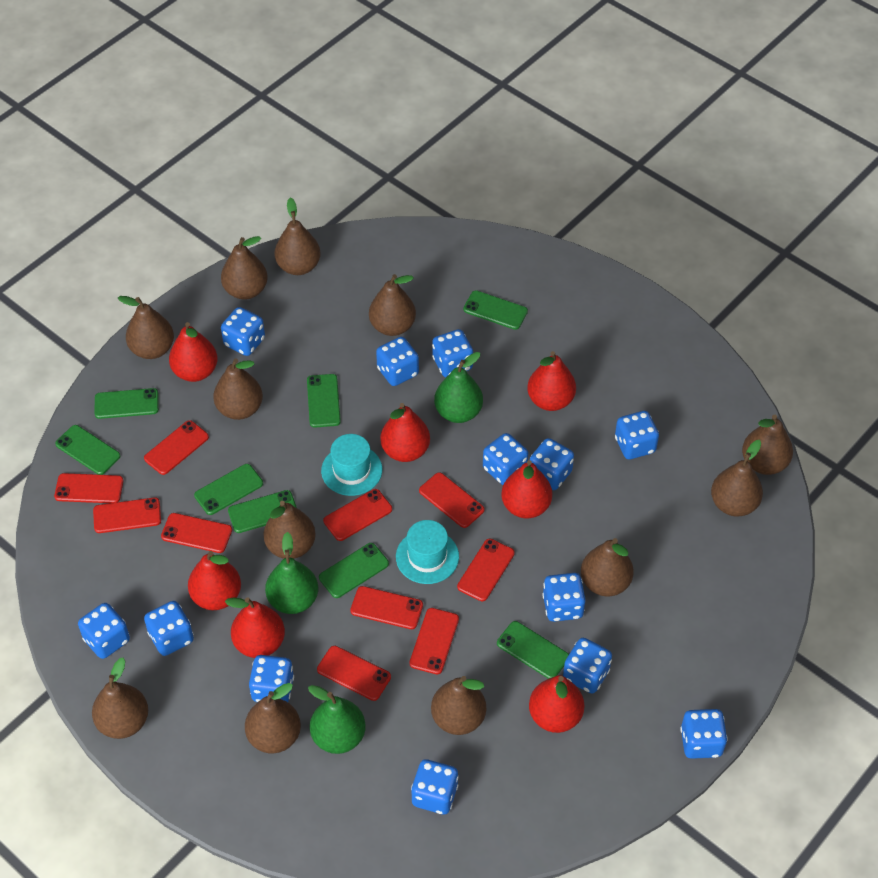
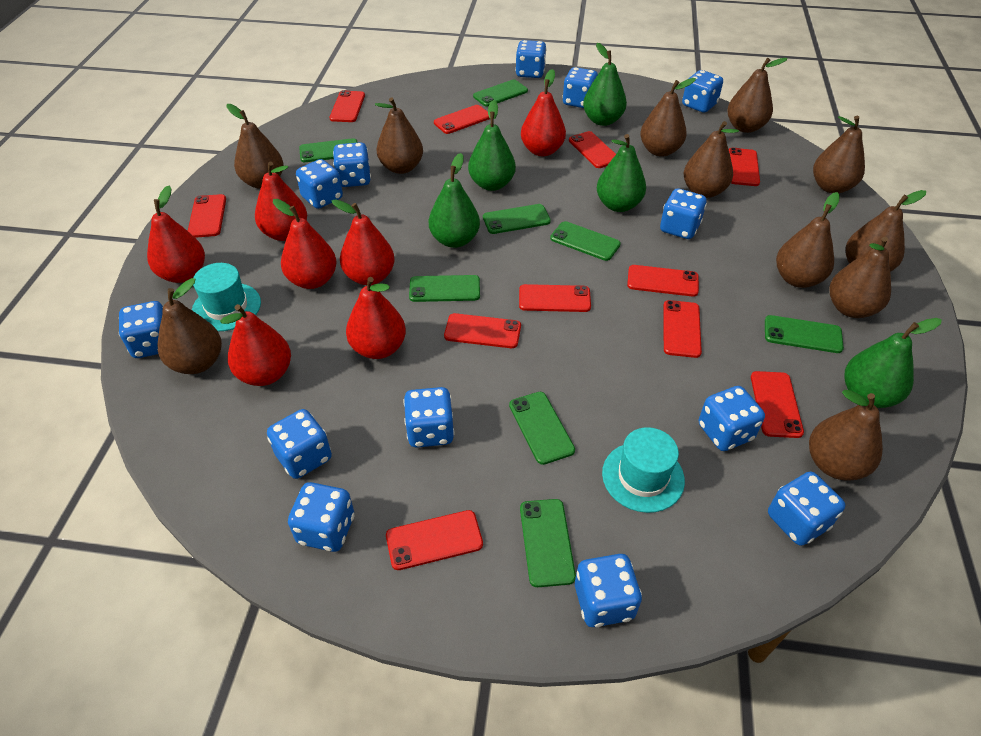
brown pear: [92,658,148,739] [118,296,174,359] [213,358,263,420] [221,236,268,299] [245,683,301,753] [263,501,316,559] [274,198,321,275] [369,274,416,336] [431,676,486,735] [581,538,634,596] [711,440,763,517] [742,415,793,475] = 12 -> [158,278,222,374] [226,104,284,189] [375,97,423,174] [640,78,696,157] [684,121,739,198] [727,58,788,133] [776,192,840,288] [809,390,883,481] [813,116,865,193] [830,237,891,318] [846,190,926,272] = 11
green pear: [265,532,318,614] [308,685,366,754] [434,352,483,423] = 3 -> [429,153,480,248] [468,100,516,191] [583,43,627,126] [597,134,646,212] [845,318,942,408] = 5
red phone: [54,473,123,503] [93,497,161,533] [144,420,209,475] [161,513,232,553] [317,646,391,701] [323,489,392,541] [350,586,423,629] [409,608,459,674] [419,472,485,528] [457,539,515,601] = 10 -> [188,194,226,238] [329,90,365,122] [386,510,483,570] [434,105,490,134] [444,313,521,348] [519,284,591,312] [569,131,616,168] [627,265,699,297] [663,300,702,358] [729,148,760,186] [751,371,804,438] = 11

